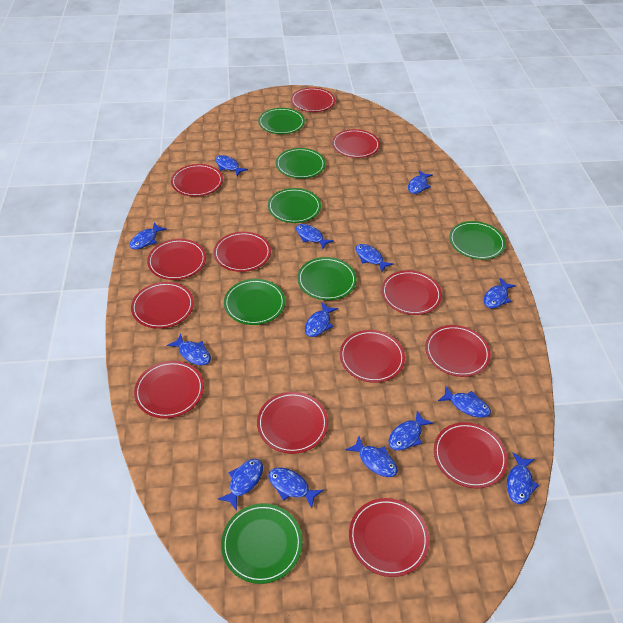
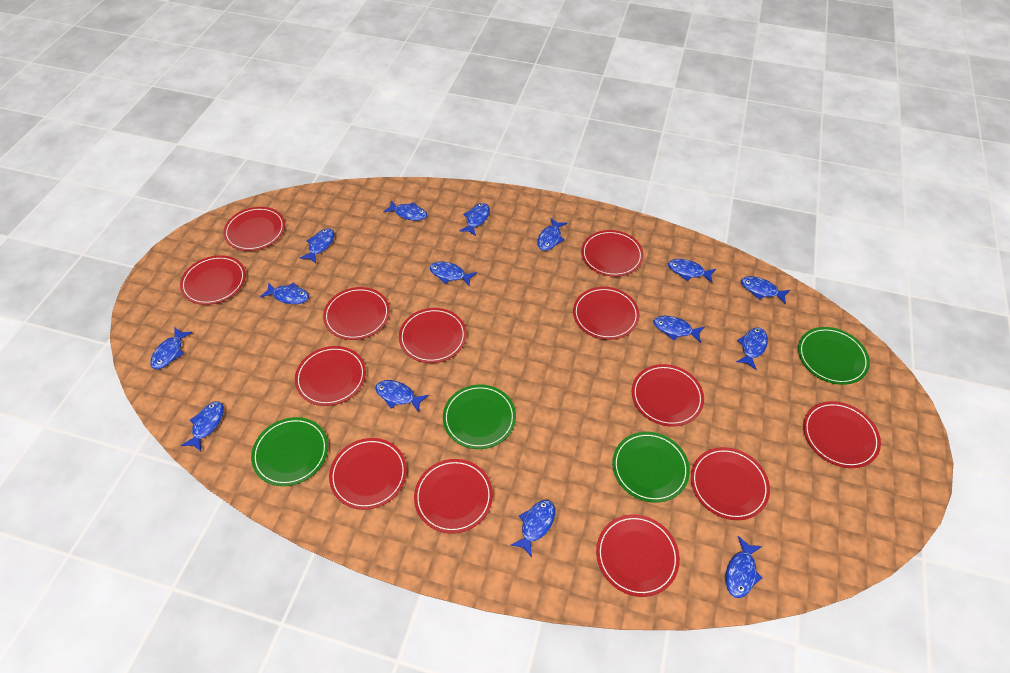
blue fish: [129,223,167,249] [167,334,211,365] [215,155,248,176] [218,459,263,511] [268,468,324,508] [296,224,334,249] [305,302,338,337] [346,436,398,477] [355,244,394,272] [388,410,433,451] [408,170,433,194] [438,385,491,417] [484,278,516,308] [507,453,539,504] = 14 -> [150,327,193,369] [181,402,224,451] [260,282,309,304] [300,228,334,263] [375,380,428,412] [383,200,427,221] [430,261,477,287] [459,203,490,236] [511,500,555,557] [537,218,567,251] [653,316,704,343] [668,259,716,283] [725,536,763,598] [736,327,768,370] [741,276,790,304] = 15
green plate: [221,503,303,584] [224,279,285,325] [258,108,305,134] [268,188,321,223] [276,148,326,179] [297,257,357,300] [449,221,506,260] = 7 -> [251,417,328,486] [443,385,516,449] [612,432,690,503] [798,327,870,385] = 4

